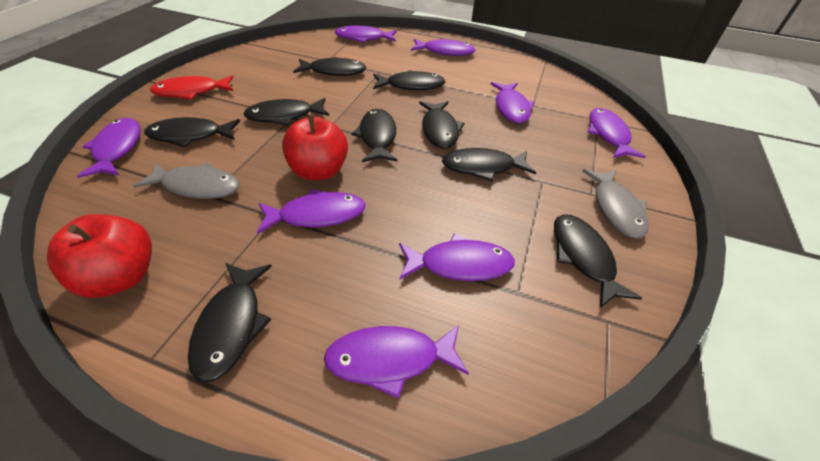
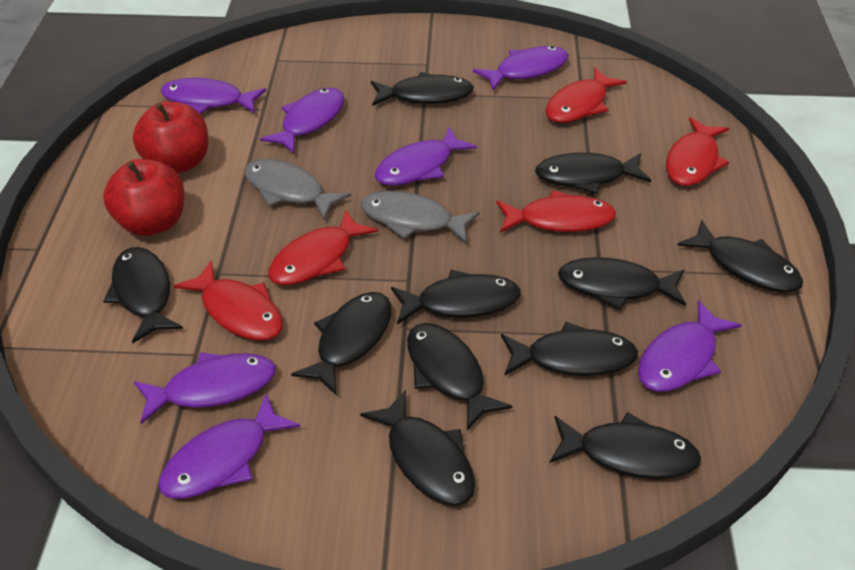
black fish: [144,117,240,147] [188,263,272,383] [243,98,329,125] [293,57,366,76] [351,109,397,162] [373,70,446,90] [419,101,464,149] [442,148,536,181] [554,214,642,308] = 9 -> [103,247,183,343] [291,292,392,395] [360,390,475,506] [371,72,474,106] [391,269,521,325] [407,323,513,431] [501,322,638,376] [535,153,651,194] [550,412,701,479] [558,257,686,310] [677,220,803,292] = 11
purple fish: [77,118,140,178] [257,189,366,234] [324,325,469,399] [335,25,397,43] [399,233,515,281] [411,39,476,56] [491,82,535,123] [587,108,646,158] = 8 -> [134,352,276,424] [158,394,300,499] [161,78,266,114] [260,88,344,154] [375,127,477,186] [473,46,569,91] [638,300,742,392] = 7
red fish: [150,75,233,100] = 1 -> [174,261,283,341] [268,210,378,285] [496,190,616,233] [545,67,627,123] [666,117,729,186] = 5

